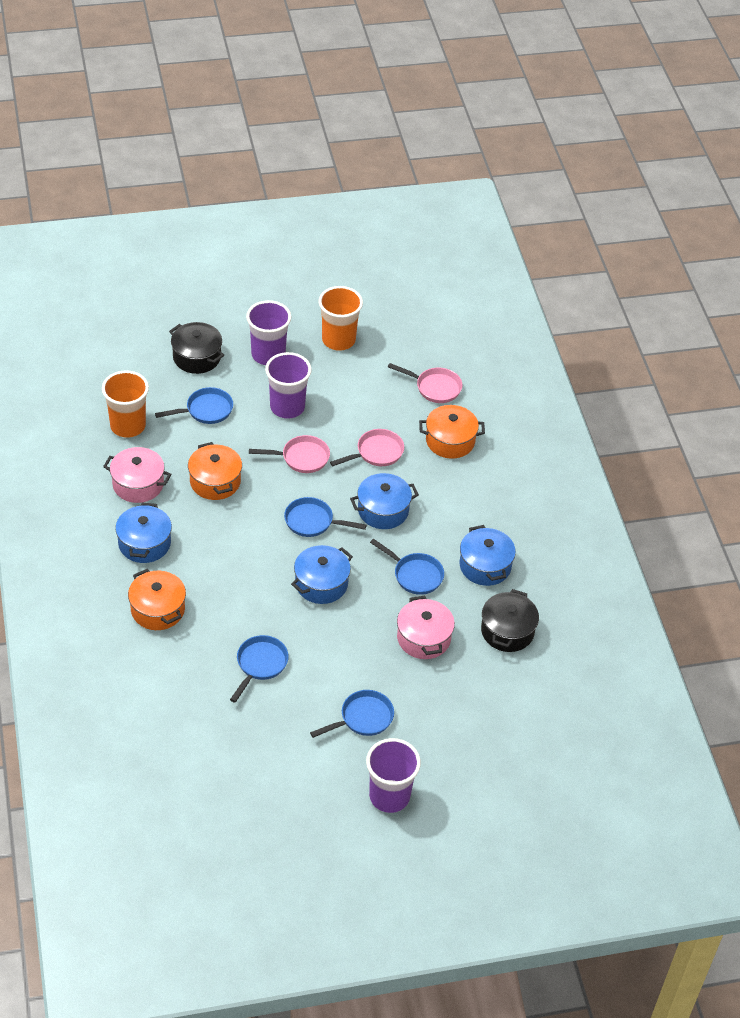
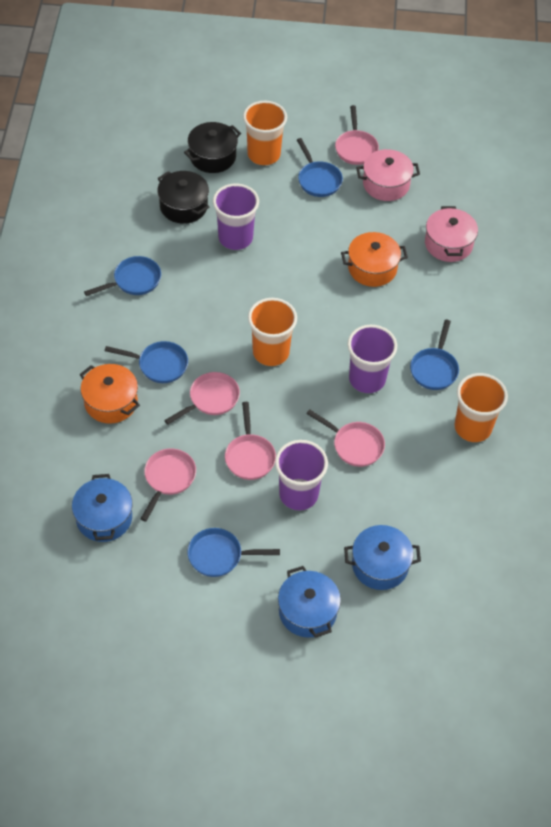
blue pot: [115,502,172,563] [291,545,353,604] [350,473,419,529] [459,525,516,586] = 4 -> [72,474,133,542] [278,566,341,638] [344,525,421,590] = 3
orange cup: [102,370,149,438] [319,286,363,351] = 2 -> [243,101,287,165] [248,298,297,366] [454,373,508,442] = 3
orange pot: [128,569,186,630] [188,442,242,500] [419,405,485,459] = 3 -> [80,364,140,424] [341,232,408,287] = 2
pink pan: [249,435,330,473] [330,429,404,466] [388,363,463,403] = 3 -> [141,449,196,522] [164,372,240,425] [225,402,276,480] [306,409,385,467] [335,105,379,165] = 5

